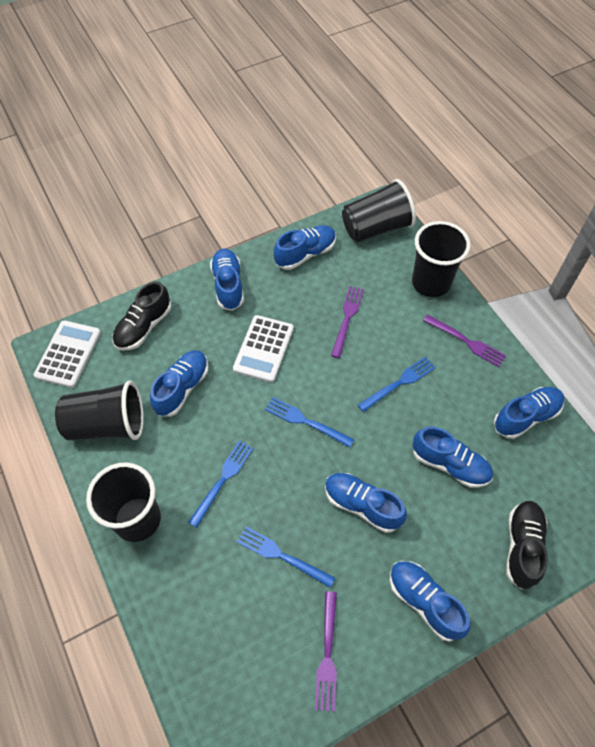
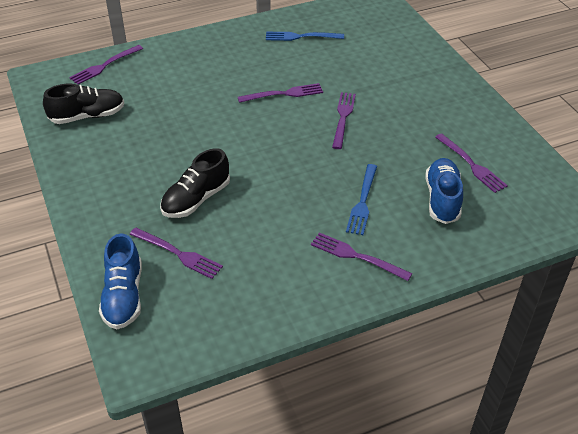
black cup: [55,381,144,440] [86,462,161,542] [342,179,416,242] [412,221,471,297] = 4 -> none = 0
blue fork: [188,440,254,528] [237,527,335,588] [265,397,354,448] [358,356,436,412] = 4 -> [266,32,344,41] [346,164,377,235] = 2
blue shoe: [150,350,209,417] [210,249,244,311] [274,225,336,270] [325,473,407,533] [390,561,470,642] [412,426,493,488] [494,387,564,439] = 7 -> [99,233,142,329] [425,158,463,224] = 2
purple fork: [315,591,337,712] [331,286,364,358] [423,315,506,367] = 3 -> [69,45,143,85] [130,228,223,279] [238,83,323,103] [311,232,412,281] [332,92,356,149] [435,133,508,193] = 6
white calculator: [34,320,101,388] [233,315,294,382] = 2 -> none = 0

